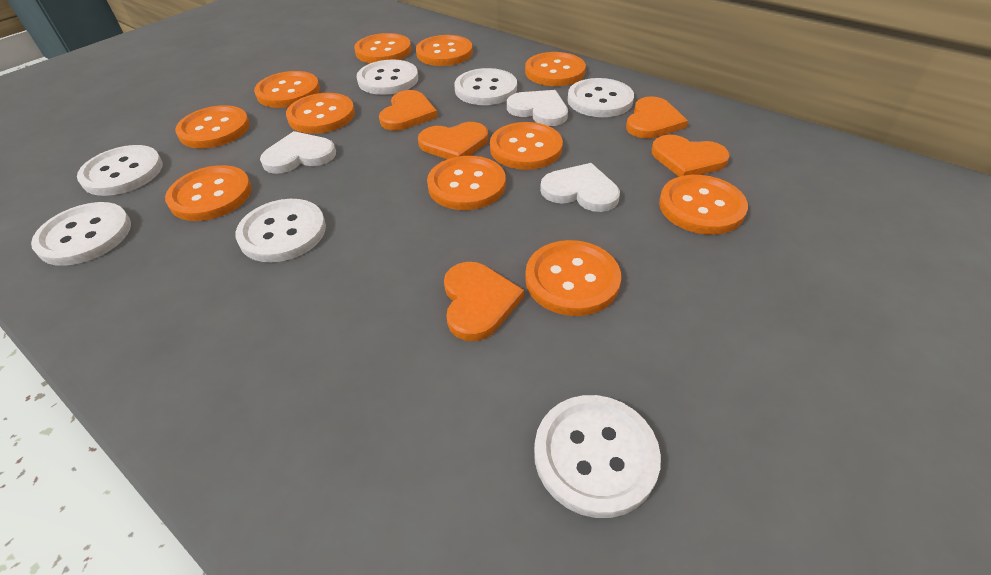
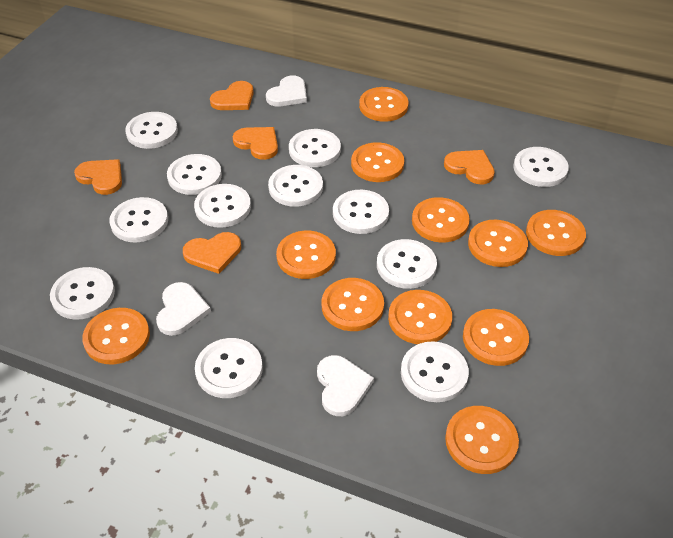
white button: [31,202,131,266] [77,145,163,196] [235,199,326,262] [357,59,418,95] [454,68,517,105] [534,395,661,518] [568,78,634,117] = 7 -> [50,267,115,320] [109,197,168,242] [125,112,178,149] [167,154,222,195] [194,184,251,228] [195,338,263,398] [268,165,323,207] [289,129,341,167] [333,190,389,234] [377,239,437,289] [401,341,469,402] [513,147,569,187] = 12

